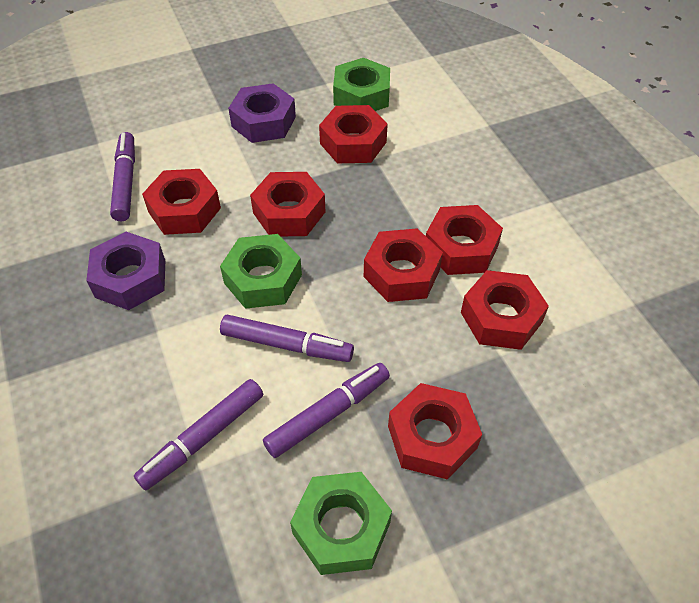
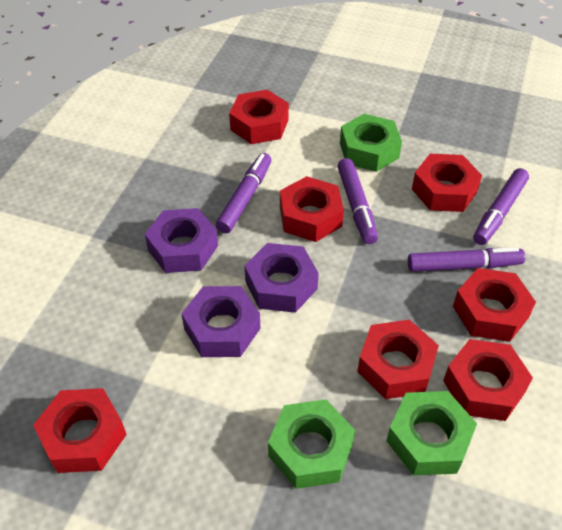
purple nut: [86,232,165,310] [228,83,296,143] = 2 -> [145,208,218,273] [181,286,261,357] [244,243,319,313] = 3

